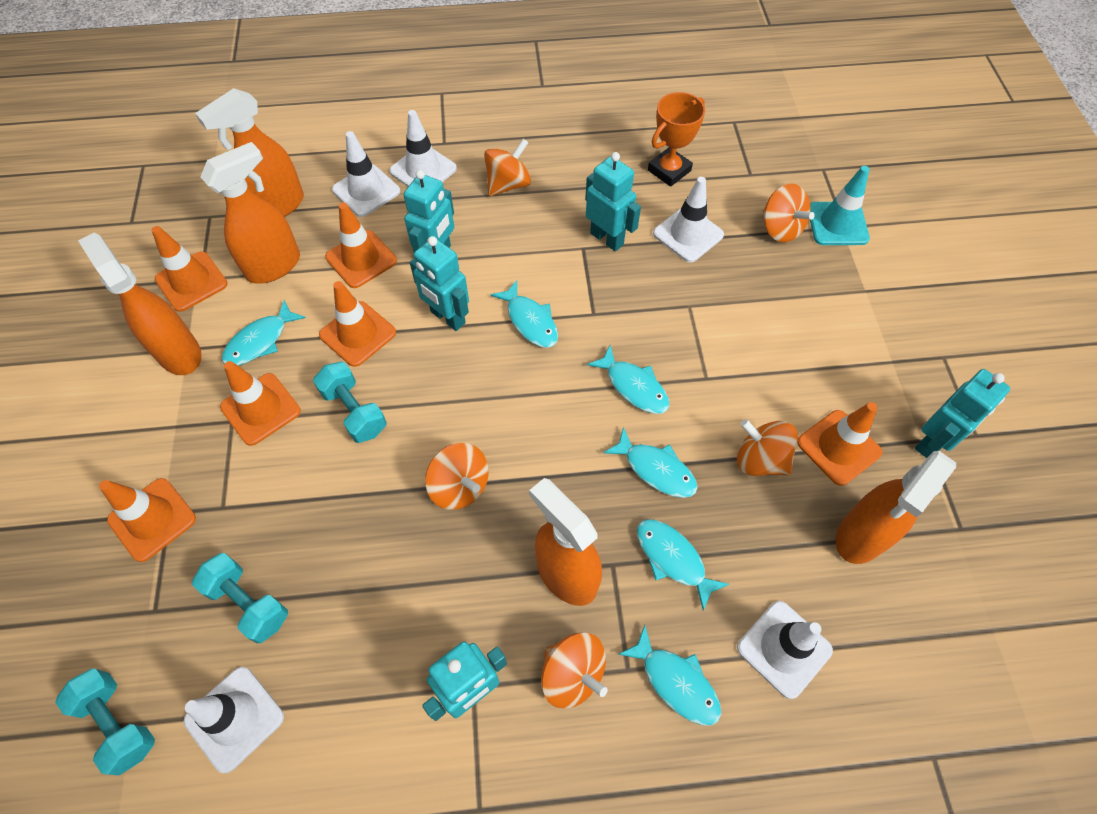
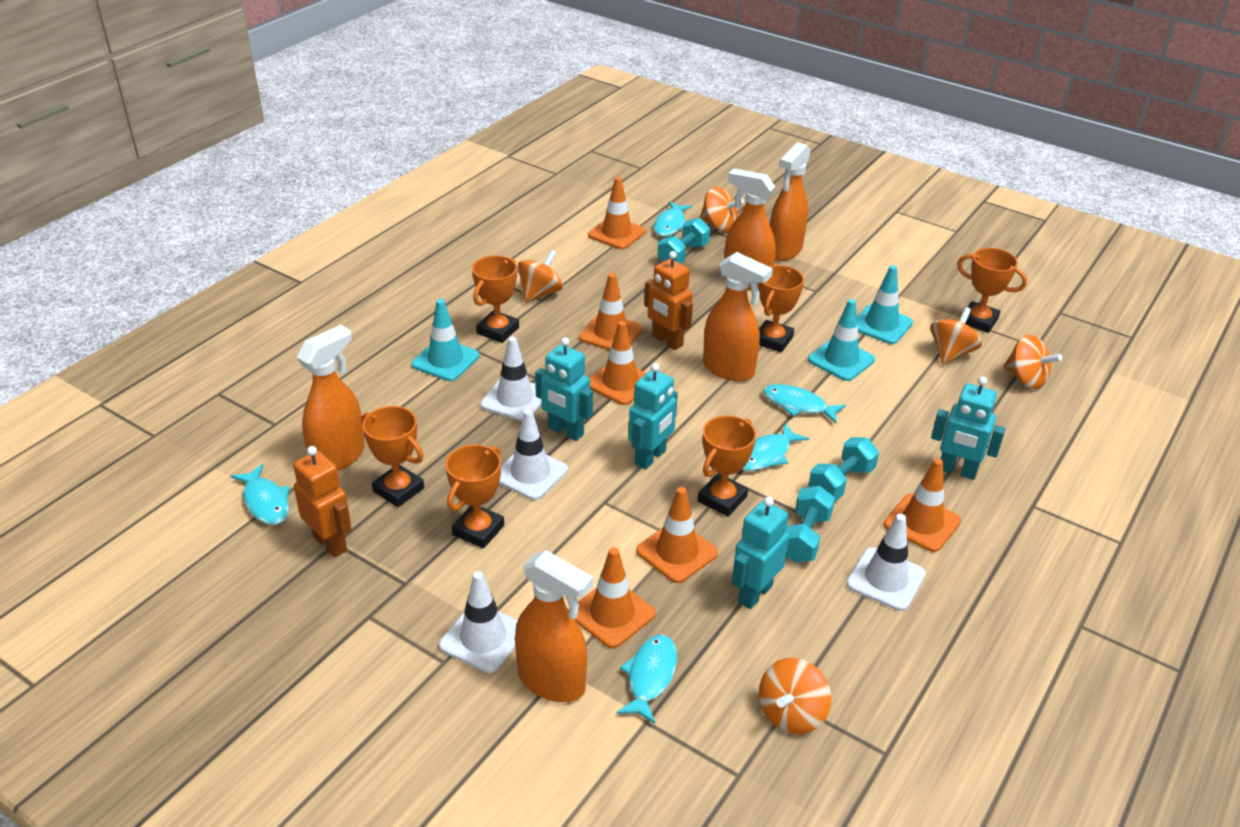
orange robot: none = 0 -> [293,446,351,558] [644,251,693,350] = 2
orange trophy: [648,92,705,187] = 1 -> [361,406,424,507] [445,445,504,548] [472,255,519,343] [698,415,756,517] [758,265,804,352] [957,248,1027,333] = 6
turquoise fish: [222,300,306,366] [491,280,558,348] [587,345,669,414] [603,427,698,498] [618,625,721,726] [637,519,729,611] = 6 -> [231,464,290,525] [616,635,677,724] [654,201,692,237] [742,423,809,471] [763,384,846,423] = 5
turquoise robot: [403,170,454,252] [410,236,469,331] [422,641,507,721] [585,152,641,251] [915,369,1010,458] = 5 -> [535,337,593,441] [628,363,678,470] [732,497,789,609] [931,376,1006,480] = 4
turquoise traffic cone: [810,166,870,245] = 1 -> [412,299,479,381] [808,299,875,381] [857,265,913,344] = 3
white traffic cone: [184,667,284,773] [332,131,400,217] [389,110,457,187] [653,177,724,262] [737,601,833,699] = 5 -> [439,571,518,673] [481,336,542,421] [499,409,568,500] [846,514,926,611] = 4

